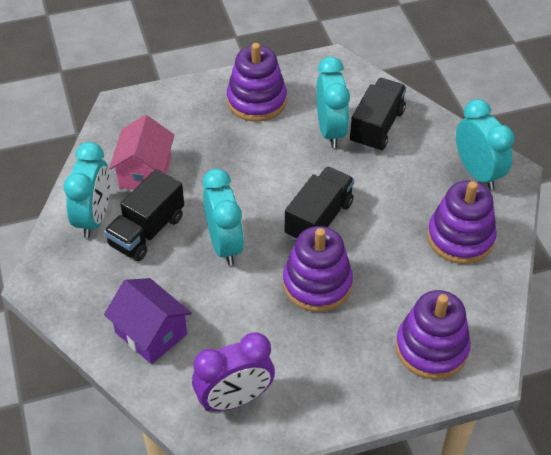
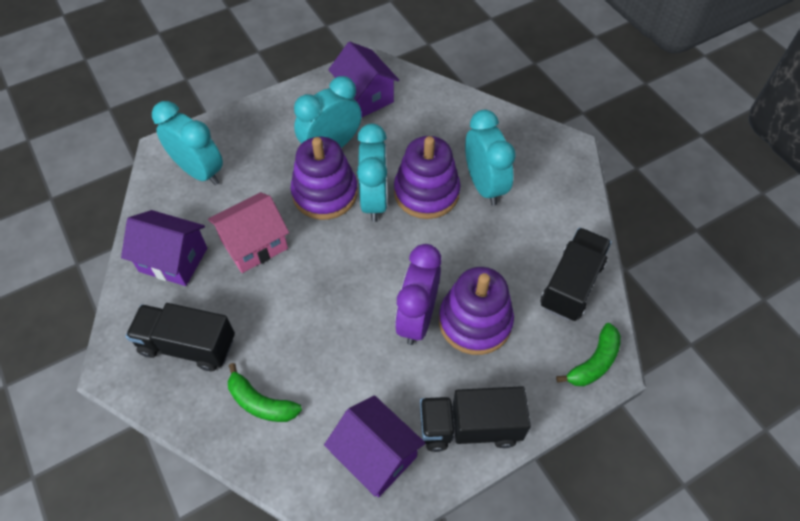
green banana: none = 0 -> [228,363,302,422] [556,323,621,386] = 2
purple house: [104,278,192,364] = 1 -> [121,210,207,286] [324,395,425,497] [328,42,399,118] = 3
purple stacking toy: [227,43,287,122] [283,226,353,312] [396,290,471,379] [427,181,497,264] = 4 -> [290,137,358,220] [394,136,460,219] [439,267,514,355] = 3

